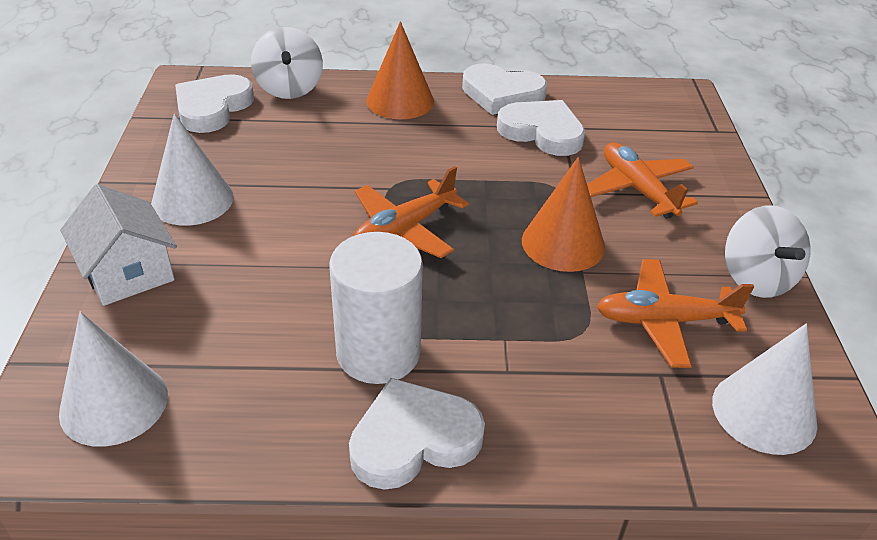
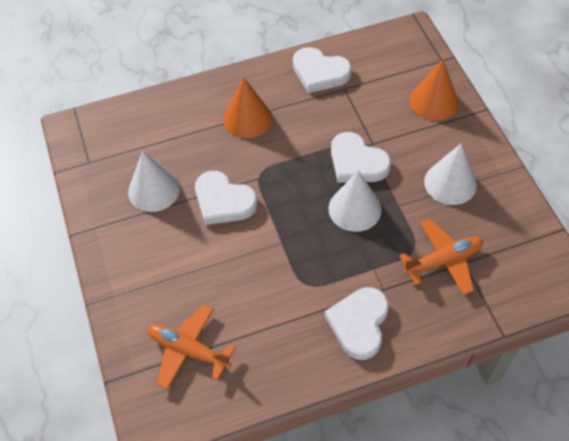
orange plane: [353,166,469,258] [587,142,698,219] [597,259,754,368] = 3 -> [148,304,236,390] [399,219,483,295] = 2
white cylinder: [329,232,423,384] = 1 -> none = 0
white house: [60,184,177,306] = 1 -> none = 0
white spinning top: [251,27,323,99] [725,206,811,298] = 2 -> none = 0

